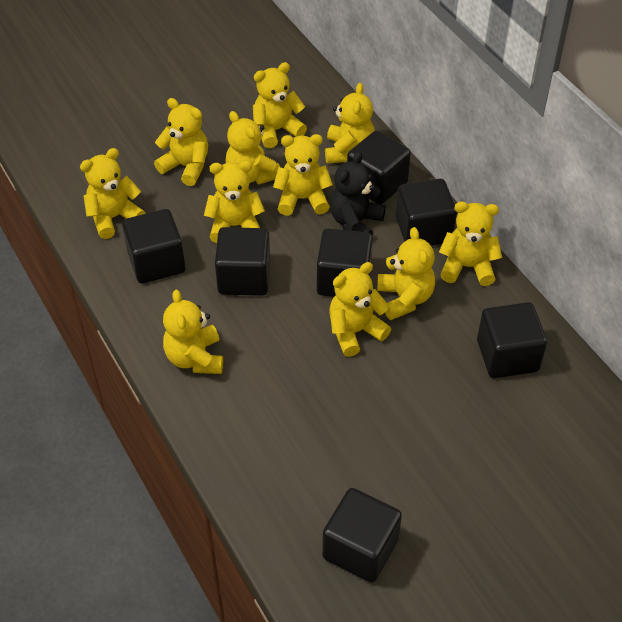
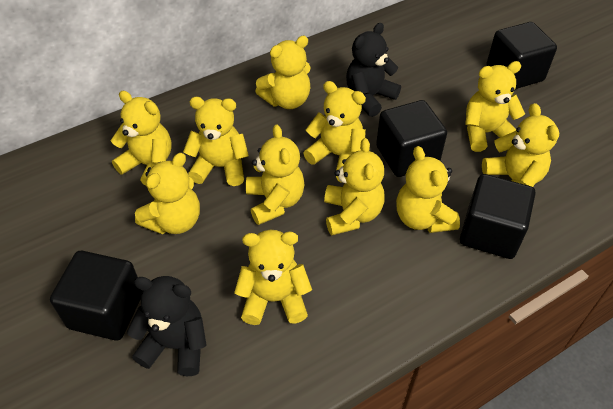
black cube: [122,209,185,284] [215,227,270,296] [317,228,373,297] [322,488,402,583] [347,131,411,204] [396,179,457,246] [477,302,547,378] = 7 -> [50,251,143,341] [376,100,447,177] [460,174,535,259] [487,22,557,89] = 4
black teddy bear: [330,152,386,235] = 1 -> [127,276,207,376] [346,23,401,117] = 2

